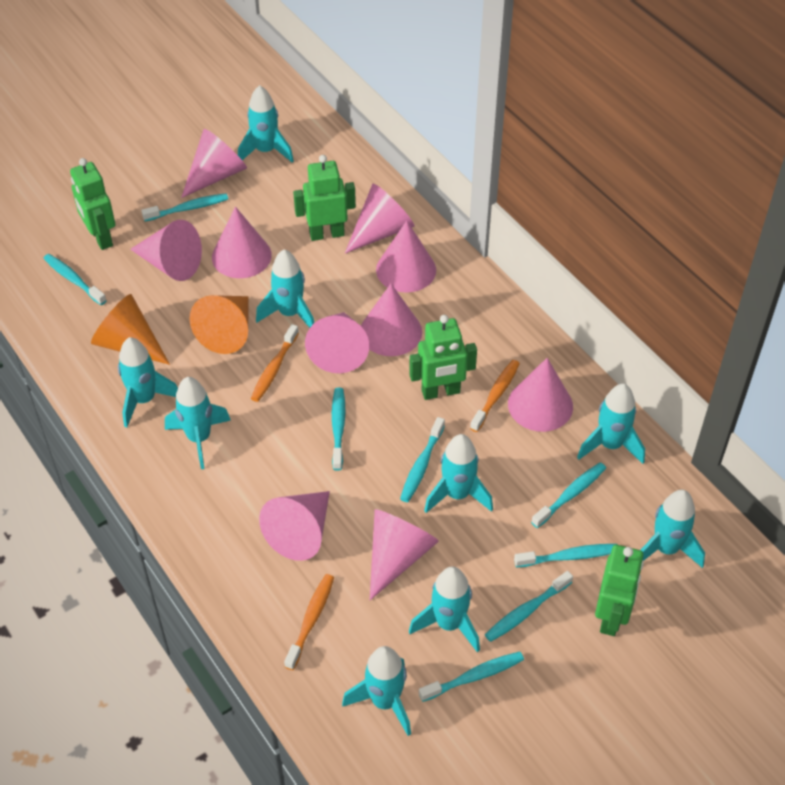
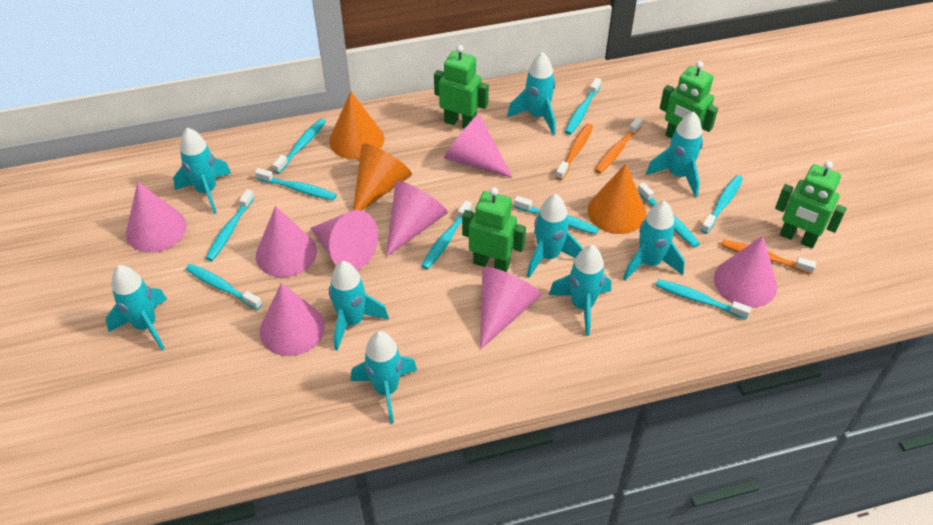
orange cone: [91,294,170,365] [190,295,249,354] = 2 -> [329,92,384,159] [353,144,412,210] [588,164,647,234] = 3
pink cone: [130,220,202,281] [181,129,247,198] [212,207,272,278] [259,491,330,561] [305,312,369,373] [345,184,414,253] [361,284,422,356] [370,509,439,600] [376,221,436,293] [508,358,573,432] = 10 -> [126,182,187,253] [256,206,317,277] [260,283,325,356] [311,210,378,270] [386,181,448,257] [444,114,513,178] [480,267,541,349] [714,236,777,308] = 8
turquoise toothbrush: [43,254,107,305] [141,193,228,221] [332,388,346,471] [400,417,445,502] [419,652,524,702] [485,571,573,642] [514,544,618,568] [531,462,606,528] = 8 -> [186,264,262,310] [206,189,255,261] [255,168,337,200] [272,119,326,174] [421,201,472,270] [514,196,599,234] [565,78,601,135] [638,182,700,248] [655,279,751,319] [701,175,743,234] = 10

